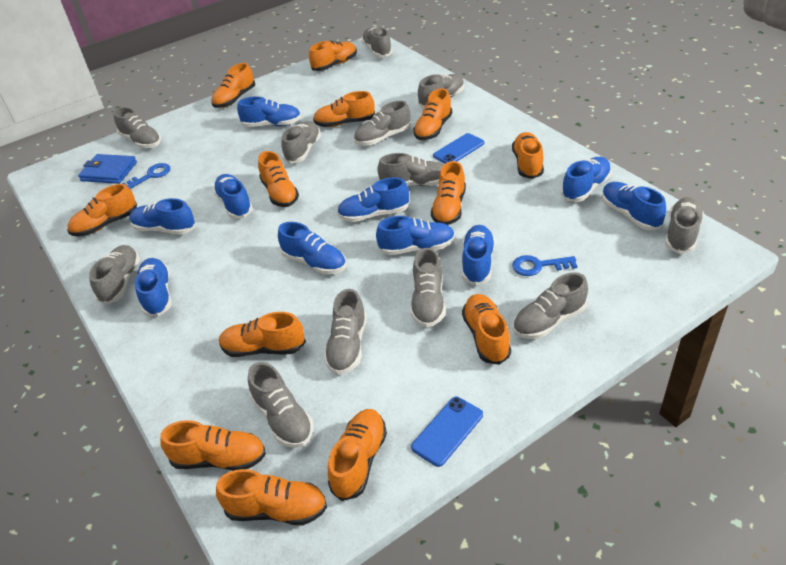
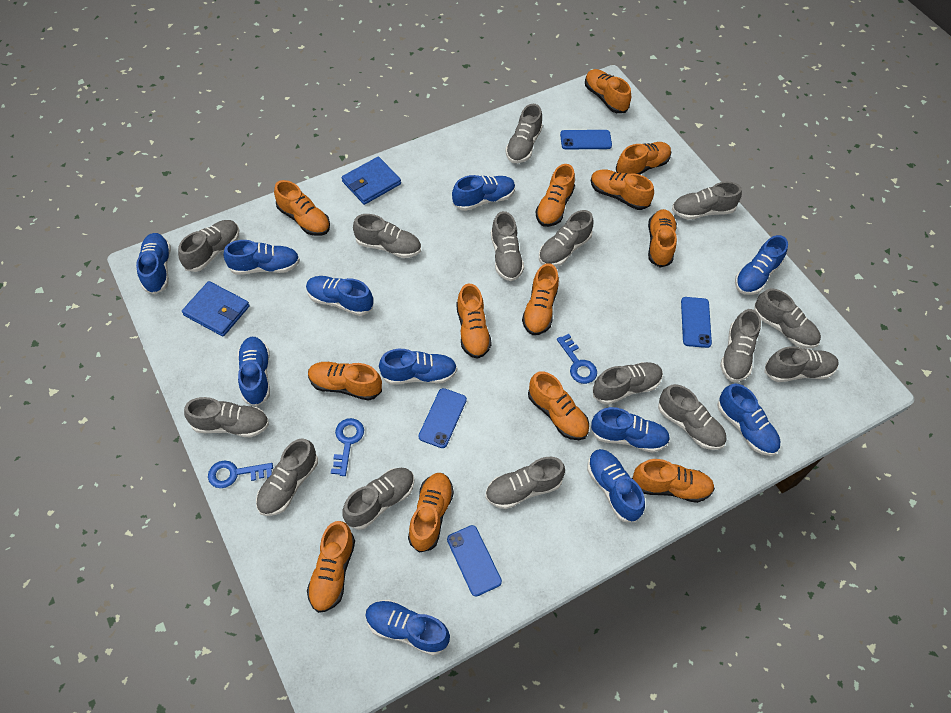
blue key: [122,163,170,189] [512,255,577,276] = 2 -> [208,461,273,488] [331,418,364,476] [557,334,597,384] = 3
blue phone: [411,397,483,467] [433,133,485,164] = 2 -> [418,388,467,448] [447,525,502,597] [560,130,612,149] [681,297,712,348] = 4
blue shoe: [129,198,195,235] [135,258,172,316] [213,174,253,219] [237,96,301,127] [278,222,346,274] [337,178,410,222] [376,216,455,255] [462,225,495,285] [561,157,612,202] [602,182,666,230] = 10 -> [136,233,171,294] [223,240,300,275] [238,337,270,406] [306,276,373,316] [365,600,450,656] [379,349,457,385] [452,175,515,211] [587,449,645,522] [590,407,670,453] [717,384,780,456] [735,235,788,295] = 11
blue wallet: [78,154,137,184] = 1 -> [182,281,250,336] [342,157,401,205] = 2
grey shoe: [89,245,140,305] [113,107,161,148] [248,362,313,448] [281,121,321,164] [324,289,367,375] [354,100,411,146] [361,27,393,57] [378,153,443,186] [410,248,446,327] [418,74,464,107] [513,272,588,339] [665,197,704,254] = 12 -> [178,220,239,272] [184,397,269,438] [256,438,318,516] [342,468,414,530] [353,214,421,258] [485,457,565,509] [491,211,524,281] [505,104,543,163] [539,210,594,267] [593,362,663,405] [658,384,726,450] [672,182,742,220] [720,309,761,382] [754,288,821,348] [764,346,839,382] = 15

